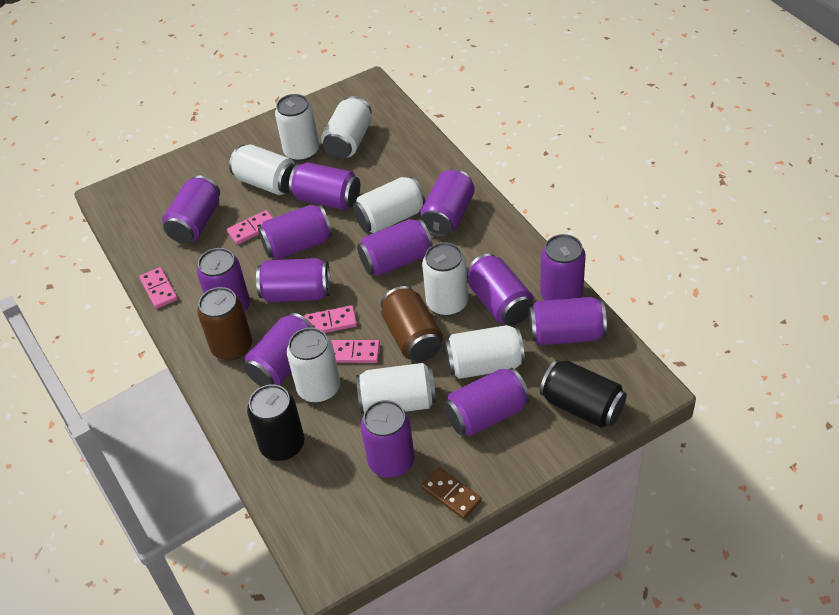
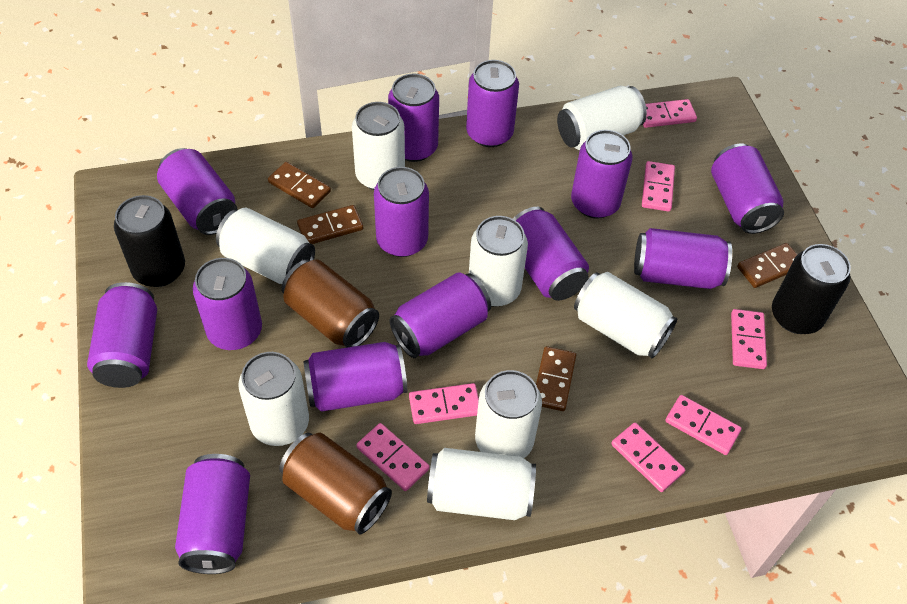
brown domino: [421,467,482,519] = 1 -> [268,162,331,208] [297,205,363,244] [536,346,576,411] [737,243,798,288] = 4
pink domino: [139,267,178,309] [227,210,273,245] [305,306,357,333] [331,340,380,363] = 4 -> [356,423,429,491] [409,383,479,424] [611,423,685,492] [642,161,675,212] [643,99,697,128] [665,395,742,455] [731,309,767,369] = 7

